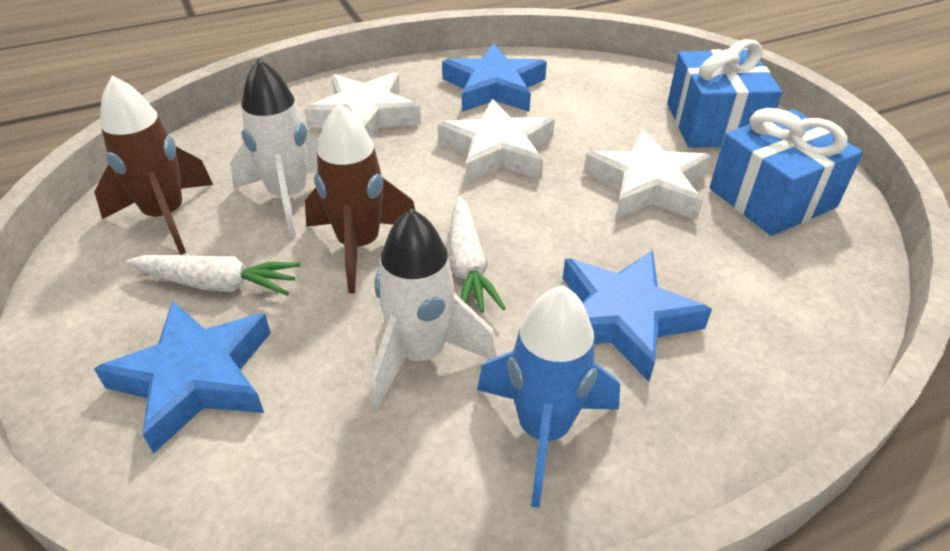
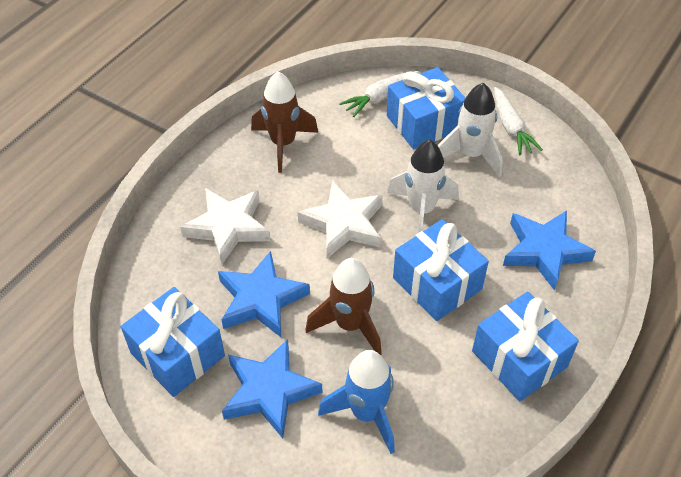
blue gift: [667,39,782,148] [709,108,863,236] = 2 -> [121,287,225,397] [387,67,465,149] [393,219,489,321] [472,291,579,401] = 4
white star: [304,72,421,139] [438,99,555,183] [584,130,711,220] = 3 -> [180,188,270,264] [298,180,382,258] = 2

